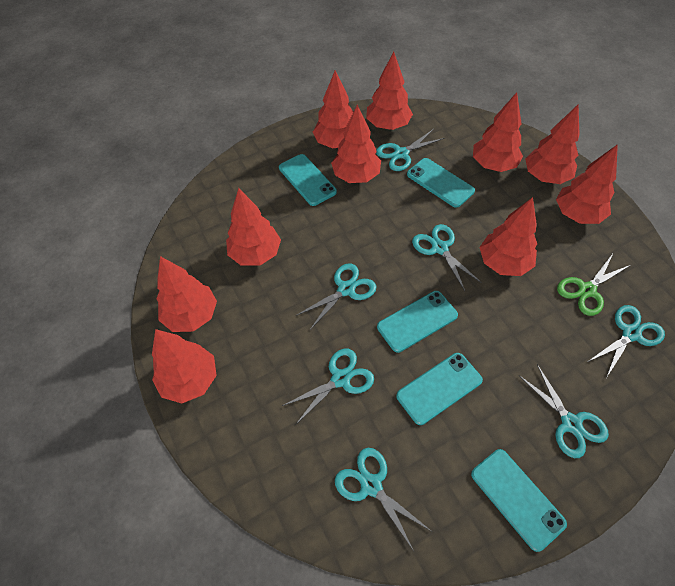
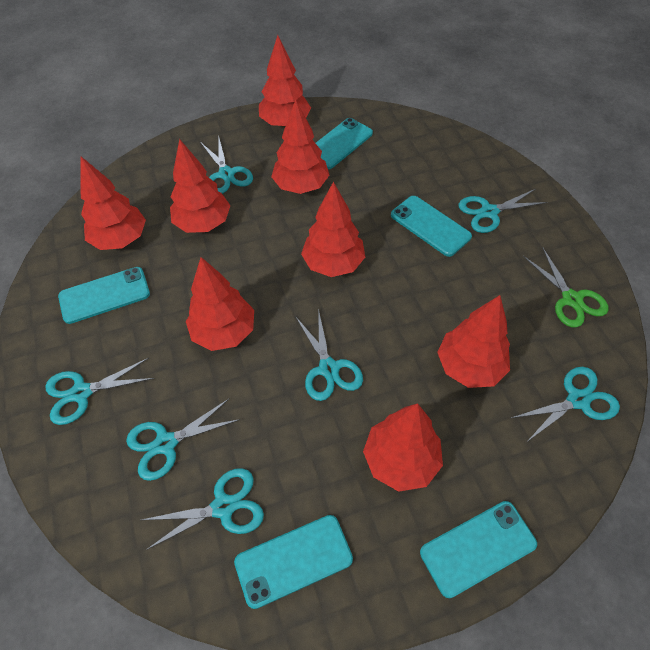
red tree: [152,329,217,403] [156,256,217,332] [226,188,281,266] [313,70,353,148] [331,105,381,183] [366,52,413,130] [473,92,523,172] [479,197,537,276] [525,105,579,184] [556,144,618,224] = 10 -> [80,157,146,250] [170,139,231,233] [186,257,254,351] [259,35,311,128] [271,99,330,194] [301,182,365,277] [363,403,443,492] [437,295,510,388] = 8

